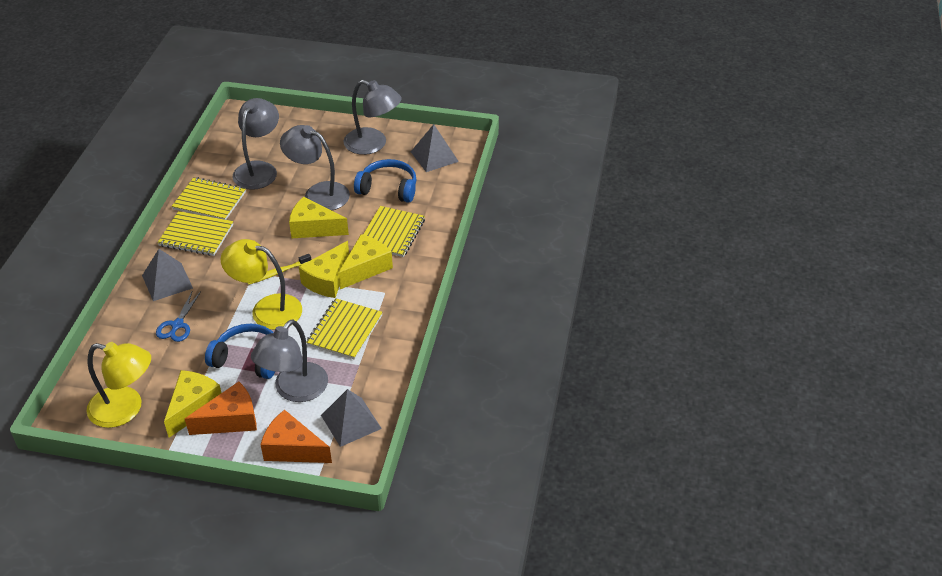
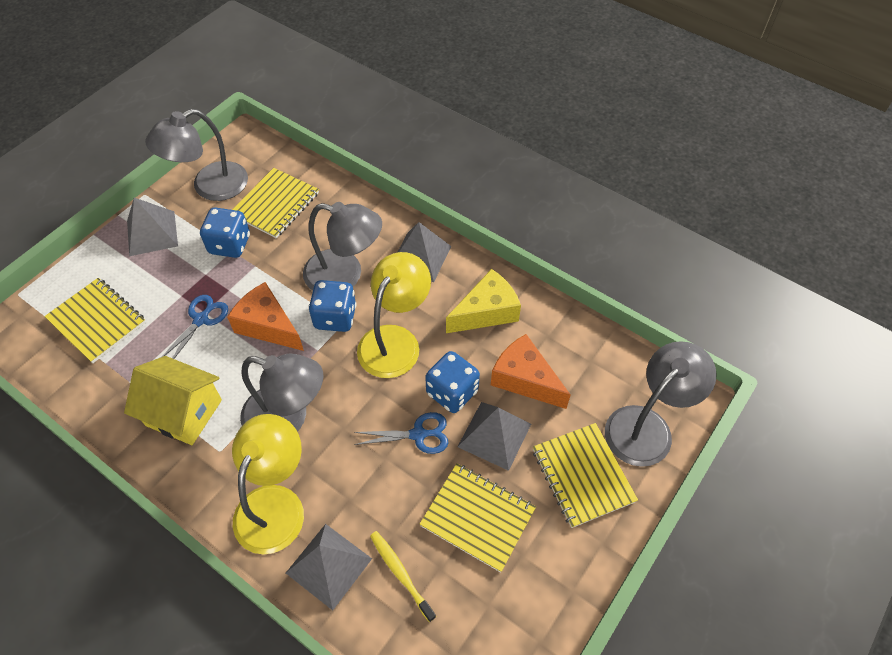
blue dice: none = 0 -> [200,207,250,258] [308,280,357,332] [425,351,480,413] = 3
blue headphones: [205,324,275,379] [354,159,417,203] = 2 -> none = 0
blue scissors: [156,290,201,342] = 1 -> [162,295,228,359] [354,412,448,454] = 2
grey pyramid: [142,249,193,301] [321,389,382,447] [411,124,459,172] = 3 -> [127,198,178,256] [286,524,372,610] [397,222,451,282] [458,402,531,471] = 4
yellow cheese: [164,370,221,438] [289,197,349,238] [299,241,349,298] [338,234,393,289] = 4 -> [446,269,521,333] = 1
yellow house: none = 0 -> [124,356,222,445] = 1

